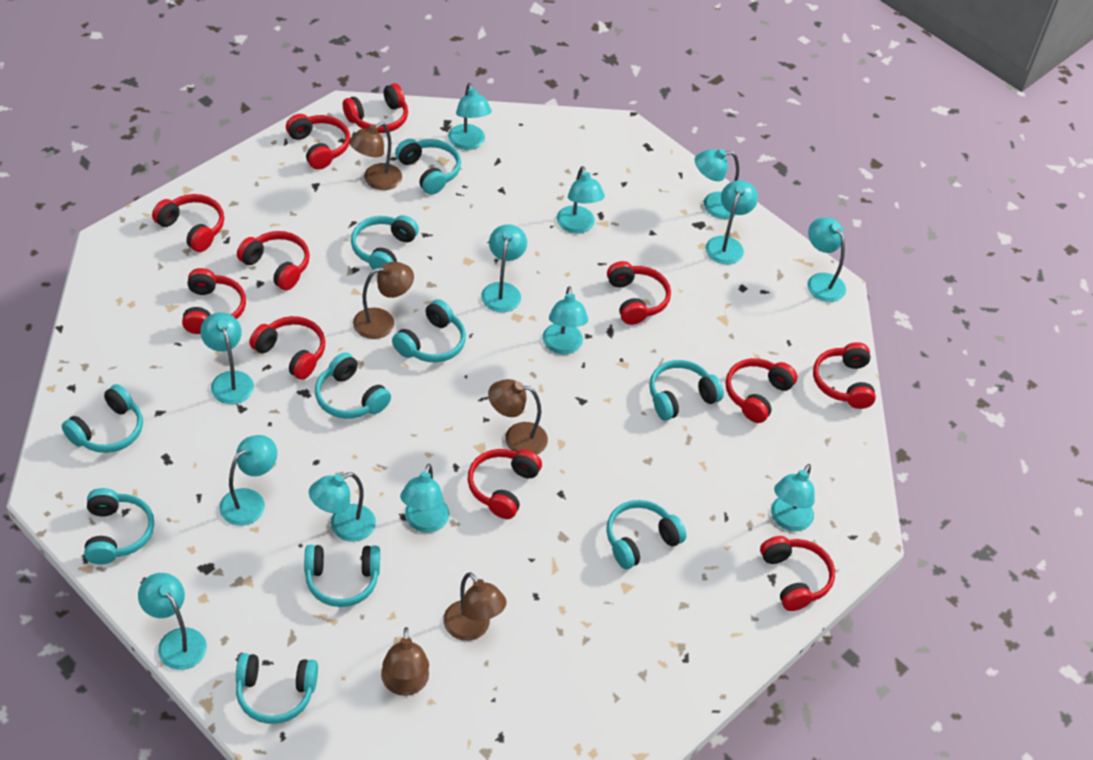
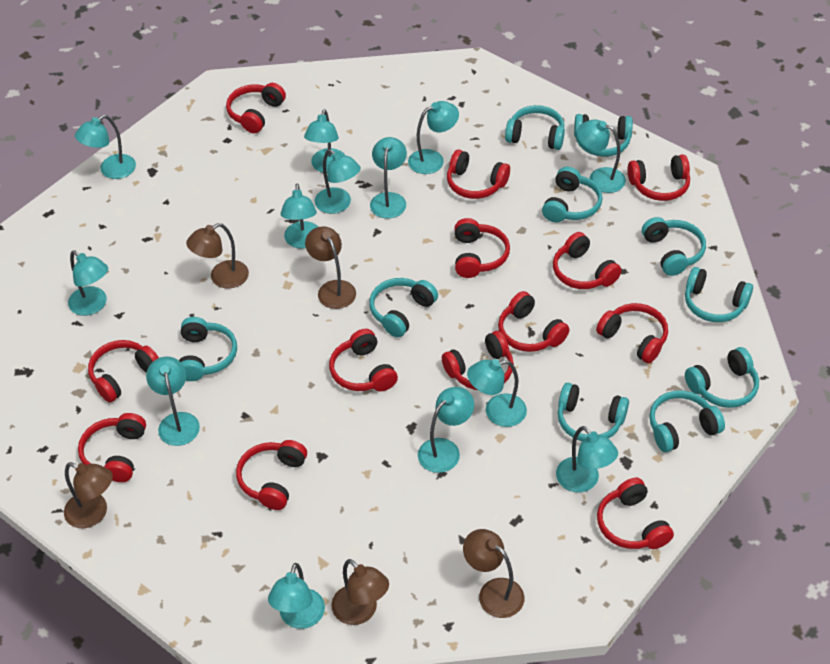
red headphones: [152,194,224,252] [182,268,246,334] [237,231,310,290] [249,316,325,380] [286,114,350,170] [343,83,408,133] [468,449,542,519] [607,261,671,325] [726,358,797,423] [760,536,835,611] [813,342,876,409] = 11 -> [78,413,146,482] [88,340,159,403] [226,83,286,133] [236,440,307,510] [329,329,398,391] [442,331,514,390] [447,150,510,199] [454,218,510,278] [498,291,570,352] [553,232,622,289] [596,303,668,363] [597,478,674,549] [627,154,690,201] = 13

